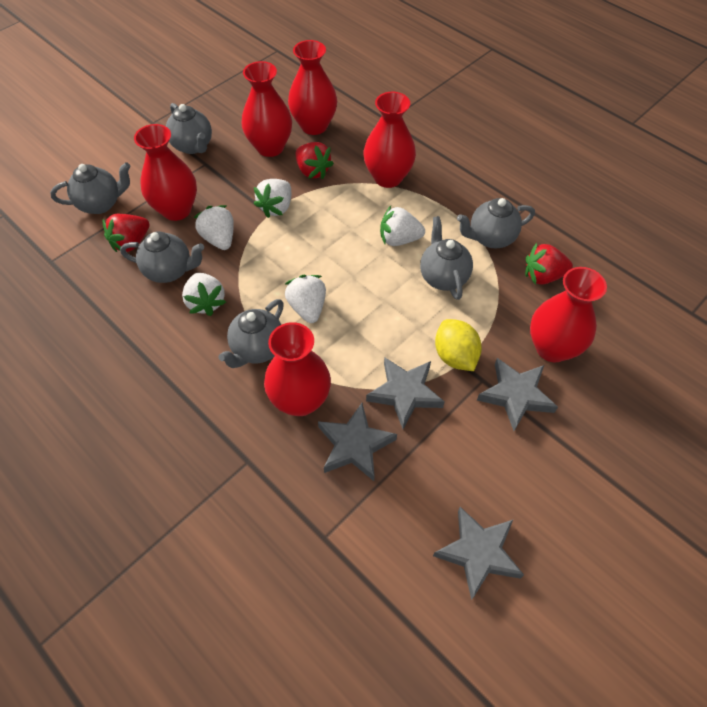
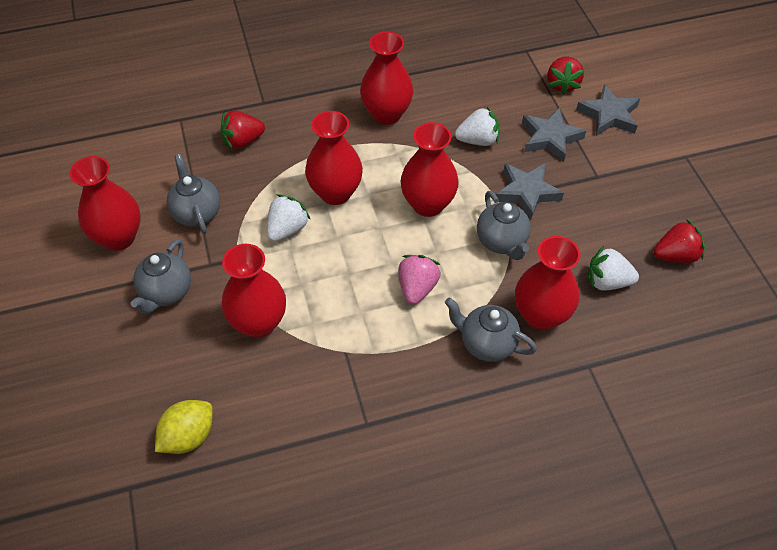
grey star: [318,403,397,481] [366,357,445,429] [433,507,524,600] [477,358,558,431] = 4 -> [496,163,564,220] [522,108,586,162] [576,84,640,136] = 3
grey teapot: [50,162,131,214] [120,231,204,283] [166,103,212,154] [218,299,284,368] [420,216,473,300] [457,198,535,248] = 6 -> [131,239,191,314] [167,154,220,234] [445,298,537,362] [477,191,531,260] = 4
pink strawberry: none = 0 -> [398,255,441,305] = 1
white strawberry: [182,273,226,316] [193,205,234,250] [254,179,291,218] [285,275,326,323] [380,206,425,246] = 5 -> [267,194,311,242] [455,107,499,146] [588,246,639,291] = 3

